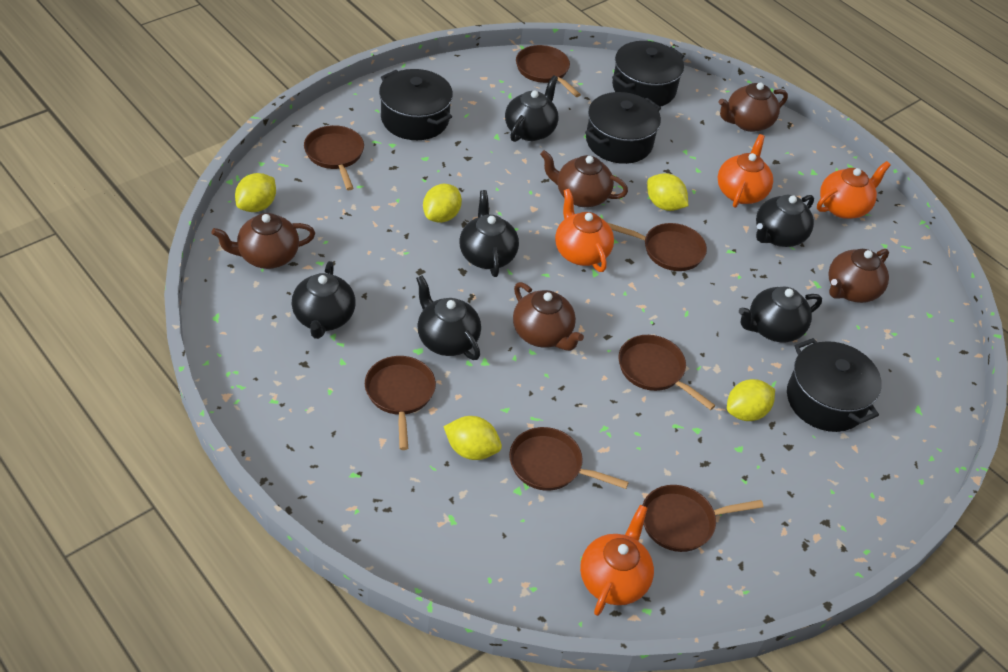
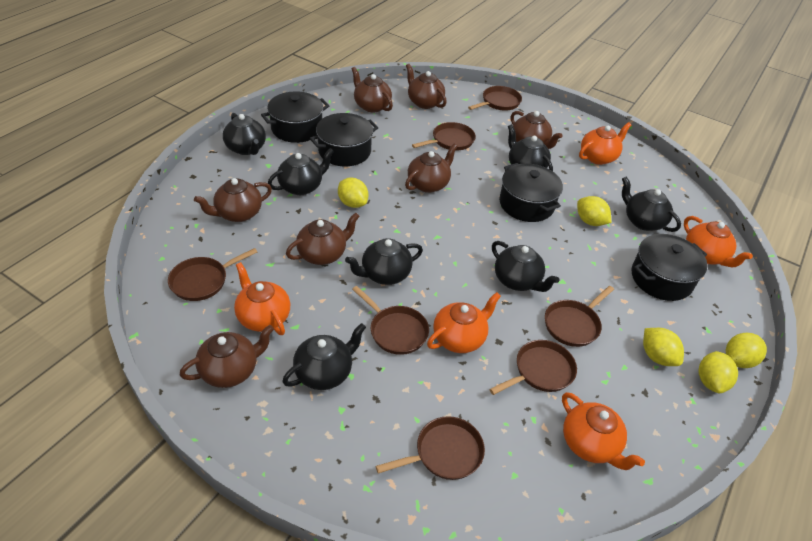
black teapot: [291,261,356,339] [416,276,481,360] [459,190,519,277] [505,75,559,142] [739,286,822,342] [756,195,814,247] = 6 -> [223,113,266,155] [268,148,334,195] [282,323,366,390] [345,238,423,285] [492,241,559,292] [508,124,553,171] [622,177,681,232] = 7
brown teapot: [211,213,315,269] [513,282,584,351] [540,150,628,207] [719,82,788,132] [828,249,889,303] = 5 -> [180,325,274,388] [194,178,272,222] [286,213,360,265] [351,67,393,112] [405,144,458,193] [406,64,447,109] [511,111,562,149] = 7
orange teapot: [555,189,614,272] [580,505,654,616] [717,134,773,208] [817,161,891,219] = 4 -> [234,262,290,335] [427,292,501,353] [562,392,645,470] [579,122,631,165] [684,216,753,267] = 5

